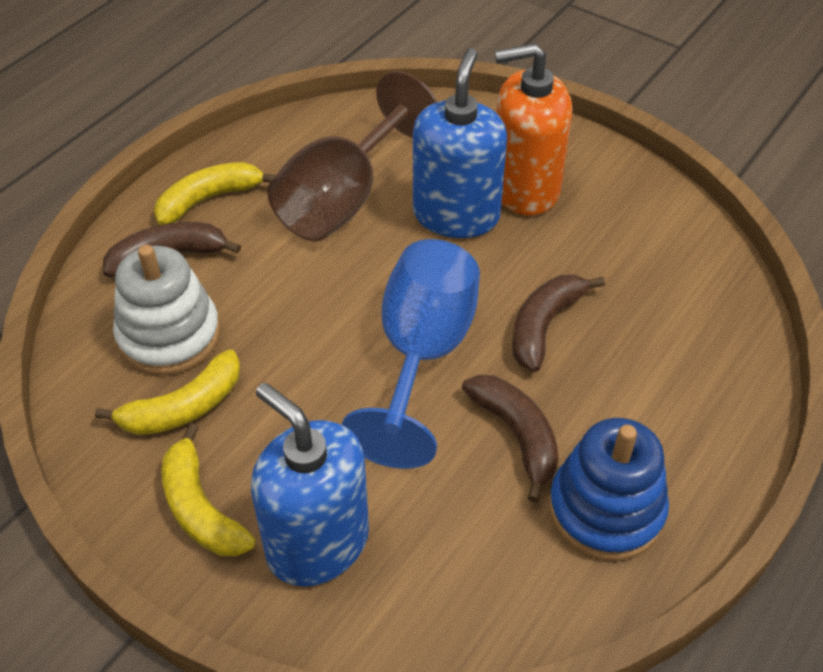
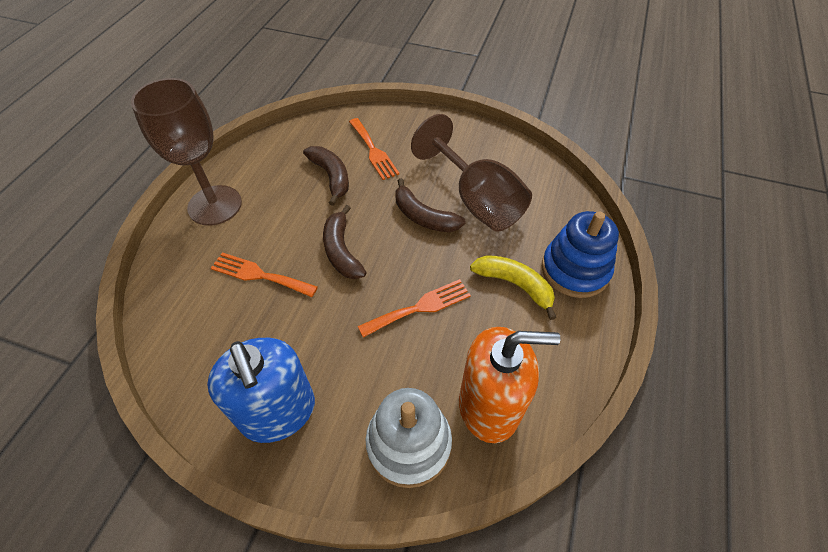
blue goblet: [342,239,480,469] = 1 -> none = 0
blue soap dispenser: [251,383,369,587] [413,48,507,238] = 2 -> [207,338,315,443] = 1
brown goblet: [267,71,437,242] = 1 -> [131,78,242,226] [411,114,532,232] = 2
orange fork: none = 0 -> [211,252,318,297] [349,118,400,180] [358,279,471,338] = 3
yellow banana: [95,349,240,435] [154,162,276,225] [161,423,256,556] = 3 -> [470,255,556,320] = 1

